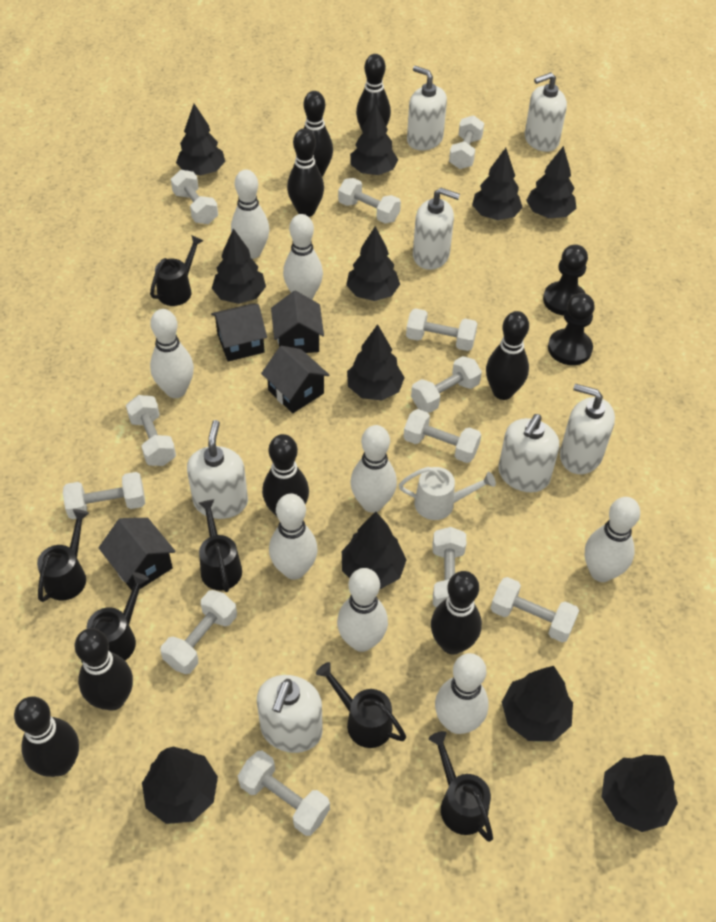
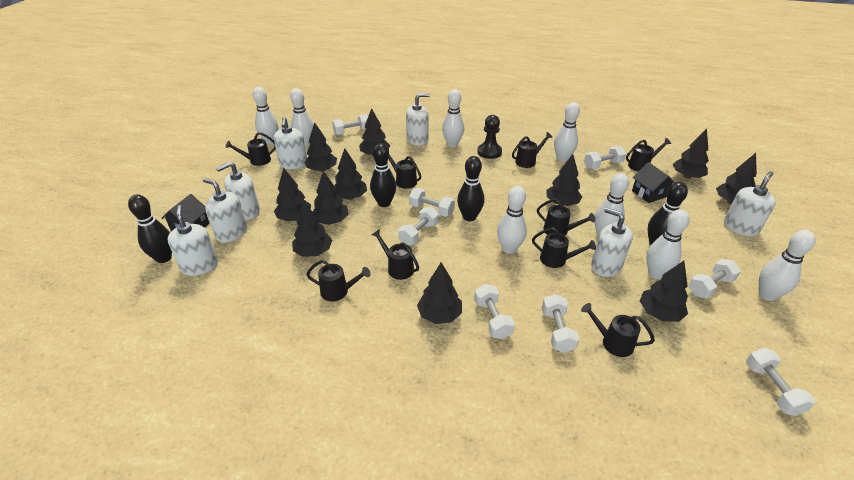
black bowling pin: [14,696,79,777] [75,628,133,711] [262,434,309,516] [287,128,324,217] [303,91,333,177] [356,54,391,130] [431,571,482,655] [486,311,529,400] = 8 -> [128,194,172,263] [370,143,396,207] [457,156,485,221] [648,182,688,246] = 4
black house: [99,518,176,590] [211,303,267,362] [261,346,329,413] [271,291,324,353] = 4 -> [161,194,209,231] [632,162,675,203] = 2
black pawn: [543,244,588,316] [548,293,595,365] = 2 -> [477,115,502,159] = 1
black watering can: [37,509,89,602] [81,572,149,663] [150,235,203,306] [199,499,242,592] [316,662,406,748] [429,731,493,842] = 6 -> [225,132,276,166] [306,260,371,301] [372,229,419,280] [388,149,421,189] [512,132,552,168] [532,227,596,268] [537,199,595,236] [581,303,655,357] [626,138,671,171] = 9
white dumbbell: [63,472,145,519] [126,395,176,466] [161,590,237,674] [171,170,218,224] [238,750,330,836] [338,178,401,224] [404,409,481,463] [406,308,478,351] [411,356,482,413] [433,527,466,608] [449,115,484,169] [491,577,579,642] = 12 -> [332,114,368,135] [398,207,439,245] [409,188,455,217] [474,284,515,339] [542,294,579,353] [584,146,626,169] [688,259,741,299] [746,348,815,416] = 8
white watering can: [399,467,496,520] = 1 -> none = 0

